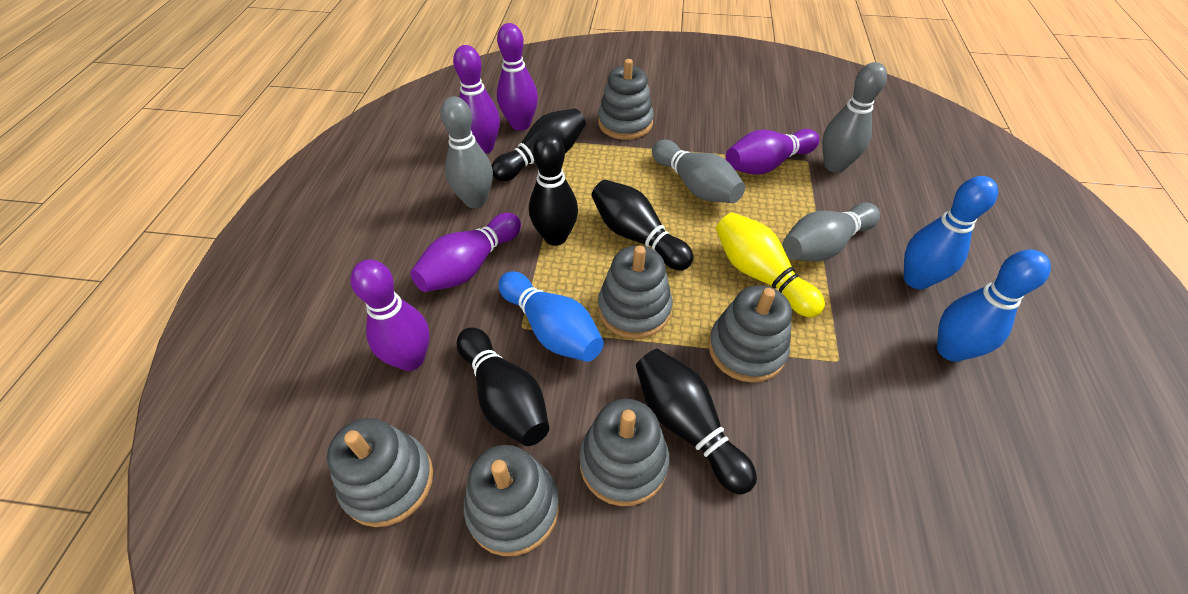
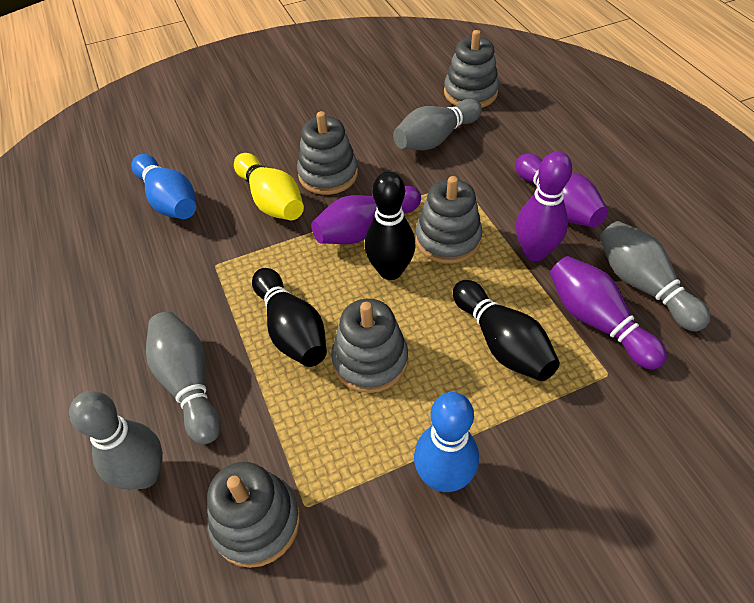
black bowling pin: [457,327,549,446] [492,109,586,181] [529,133,578,246] [592,180,694,271] [636,349,757,495] = 5 -> [252,268,327,367] [365,172,416,280] [453,280,560,381] = 3
blue bowling pin: [498,271,604,362] [904,176,998,289] [937,250,1051,362] = 3 -> [131,154,196,219] [414,392,479,492] = 2
grey stacking toy: [327,418,433,527] [464,445,559,556] [579,399,669,506] [598,59,654,140] [598,246,673,339] [708,285,792,383] = 6 -> [207,462,300,568] [297,111,358,195] [331,299,408,393] [415,176,483,264] [444,30,499,108] = 5
purple bowling pin: [351,259,430,371] [410,213,521,292] [453,45,500,154] [497,23,538,131] [725,129,820,175] = 5 -> [311,186,421,244] [515,153,608,227] [516,152,572,261] [550,256,667,369] = 4

